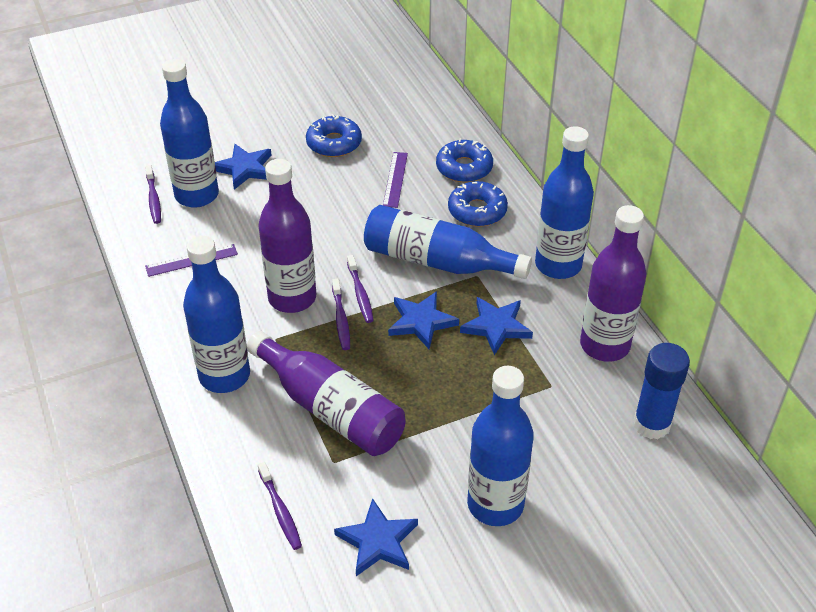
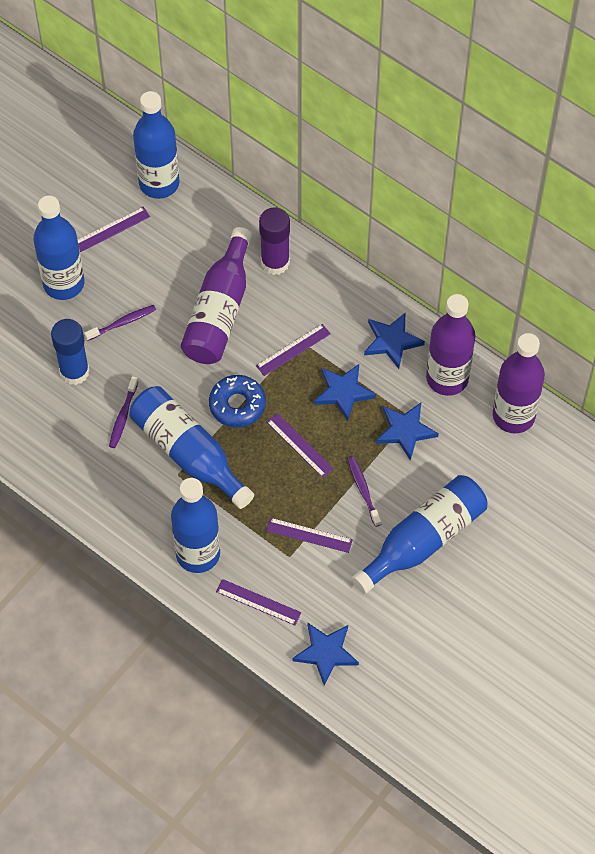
blue donut: [306,114,362,157] [436,138,493,183] [448,181,508,227] = 3 -> [209,375,266,428] = 1
purple glue stick: none = 0 -> [259,207,290,275] = 1
purple ruler: [145,244,238,277] [383,152,408,208] = 2 -> [78,207,150,252] [216,579,301,625] [256,324,331,376] [266,518,353,553] [267,413,334,478] = 5
purple toothbrush: [145,165,161,224] [258,462,302,550] [332,279,350,350] [347,255,374,323] = 4 -> [85,305,156,341] [109,376,138,448] [348,457,381,527] = 3

